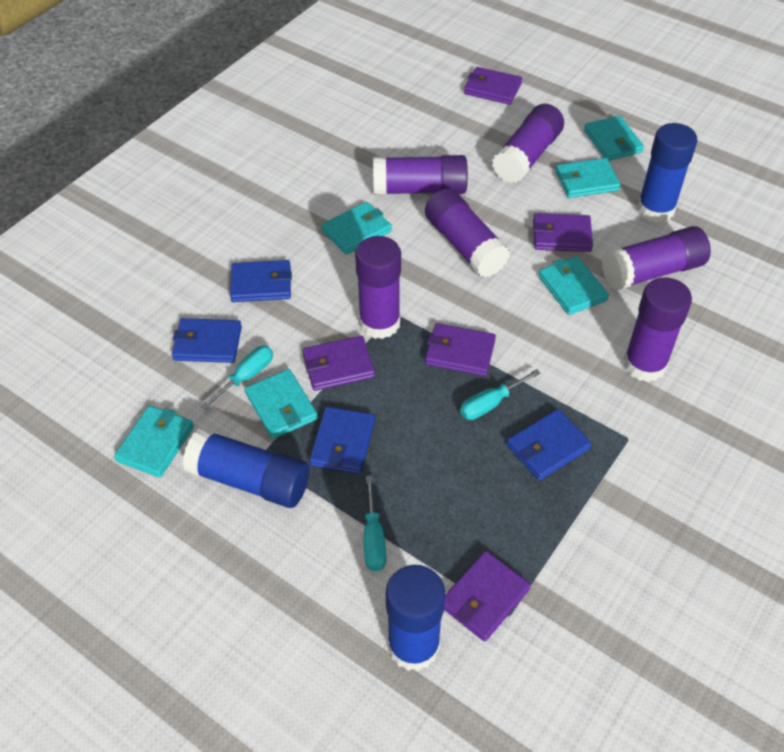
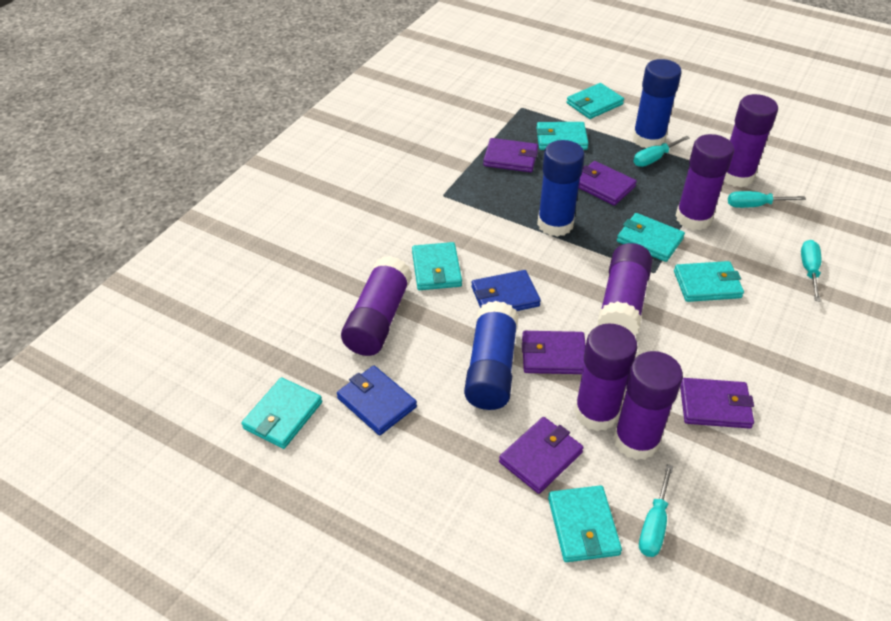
blue wallet: [172,318,242,363] [230,260,292,302] [309,407,375,474] [507,409,592,480] = 4 -> [337,365,417,435] [471,270,541,311] = 2
turquoise screwdriver: [201,346,273,409] [364,475,386,571] [460,369,540,420] = 3 -> [633,136,690,167] [639,464,673,557] [728,191,806,208] [801,240,821,302] = 4
turquoise wallet: [114,406,194,478] [245,369,318,439] [322,202,392,255] [538,256,609,315] [555,158,620,198] [584,116,644,161] = 6 -> [242,377,322,449] [412,242,462,290] [536,122,589,150] [548,485,622,562] [567,83,624,119] [617,213,685,262] [674,261,744,302] = 7

